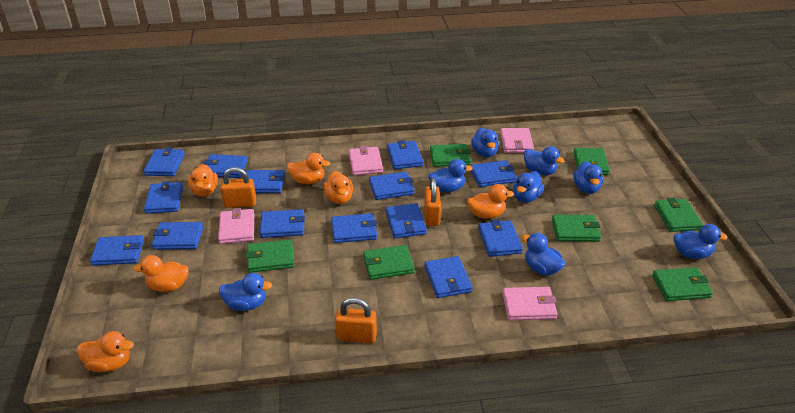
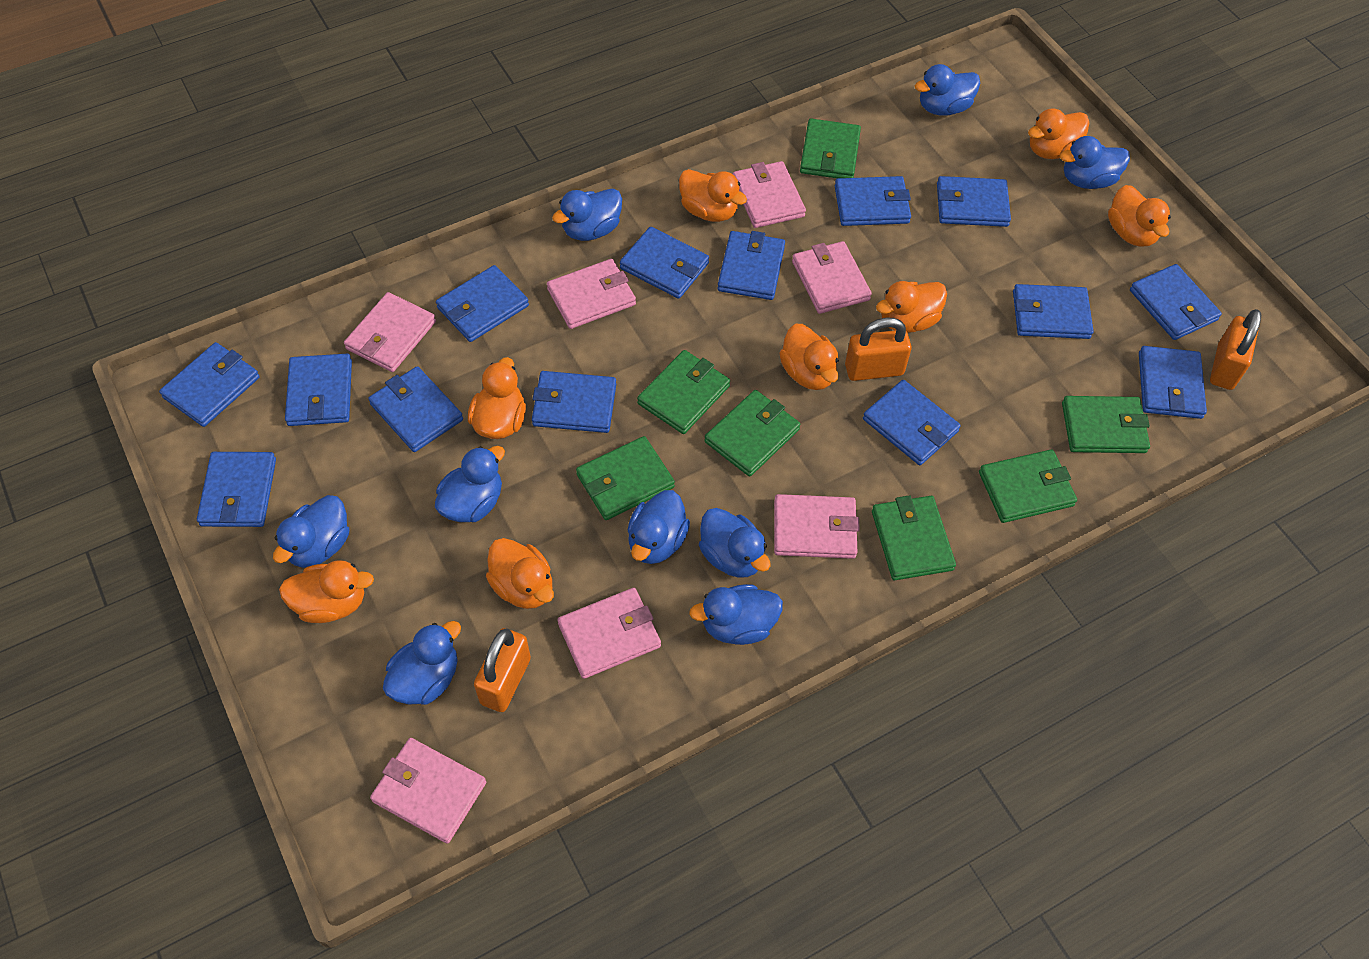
blue duck: [219,273,272,311] [428,159,473,192] [471,128,499,157] [513,171,544,203] [522,233,566,276] [524,146,565,175] [573,161,603,194] [674,224,727,259] = 8 -> [273,495,349,568] [383,621,461,705] [435,446,505,522] [552,188,622,241] [627,490,690,564] [689,584,783,645] [699,508,771,578] [915,64,980,116] [1060,136,1130,189] = 9
orange duck: [77,331,134,372] [133,255,189,292] [188,164,218,197] [287,153,331,184] [324,171,353,204] [467,184,514,219] = 6 -> [279,560,374,623] [468,357,526,439] [486,538,554,609] [679,169,747,222] [779,324,839,390] [876,281,947,333] [1028,109,1089,159] [1108,185,1171,247] = 8
pink wallet: [218,208,254,244] [349,146,383,175] [500,128,534,153] [502,287,558,320] = 4 -> [344,292,436,372] [370,738,486,843] [547,259,636,329] [557,588,661,679] [733,161,806,228] [774,494,860,559] [792,241,872,314] = 7

